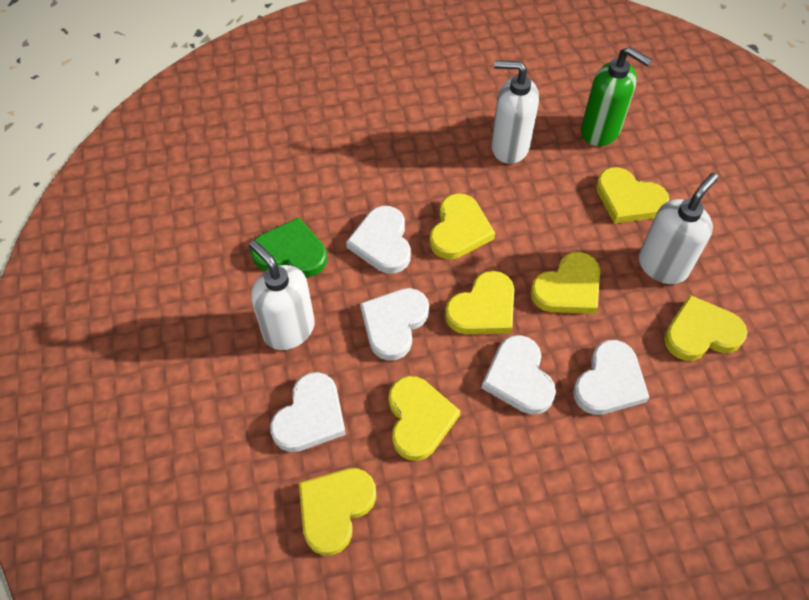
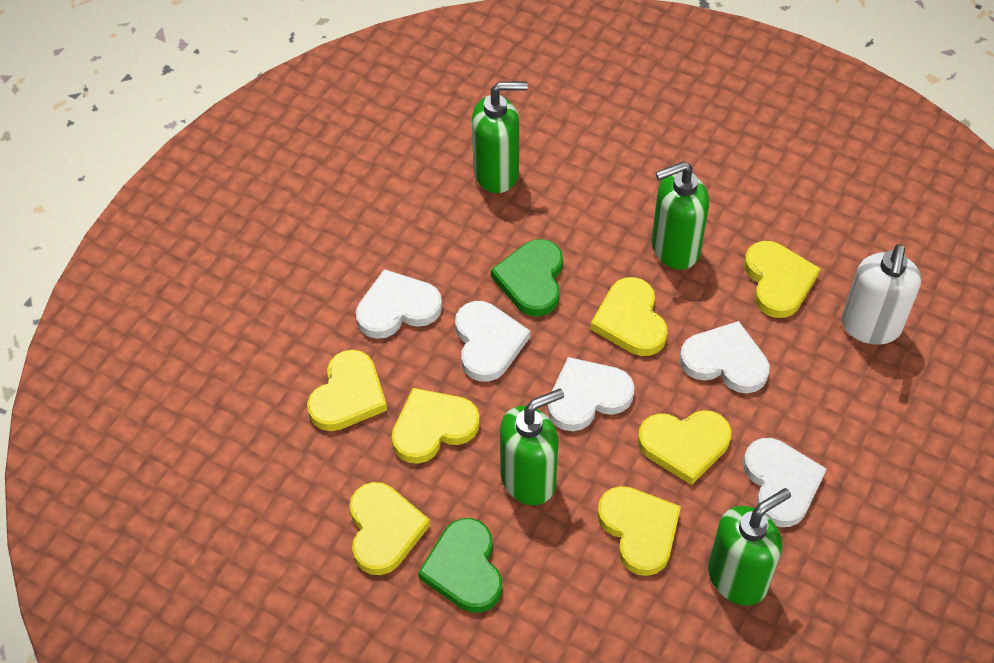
green heart: [250,218,327,277] = 1 -> [418,518,502,613] [491,239,563,316] = 2
green soap dispenser: [581,47,652,146] = 1 -> [472,82,528,193] [500,389,564,505] [651,161,709,270] [708,488,791,605] = 4
white soap dispenser: [249,240,315,350] [491,60,539,164] [639,173,718,284] = 3 -> [842,244,921,345] = 1

